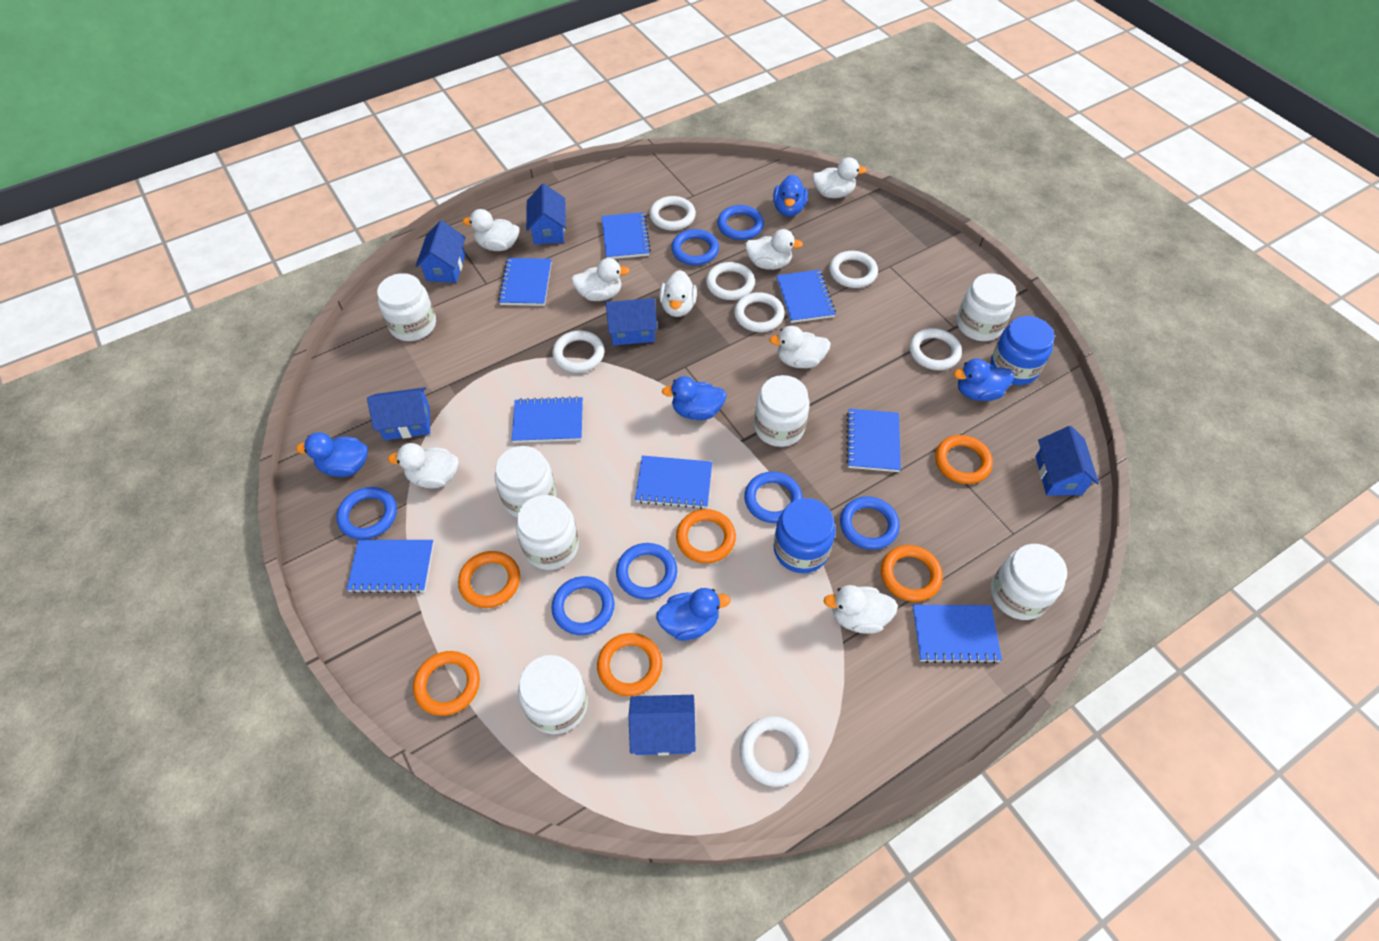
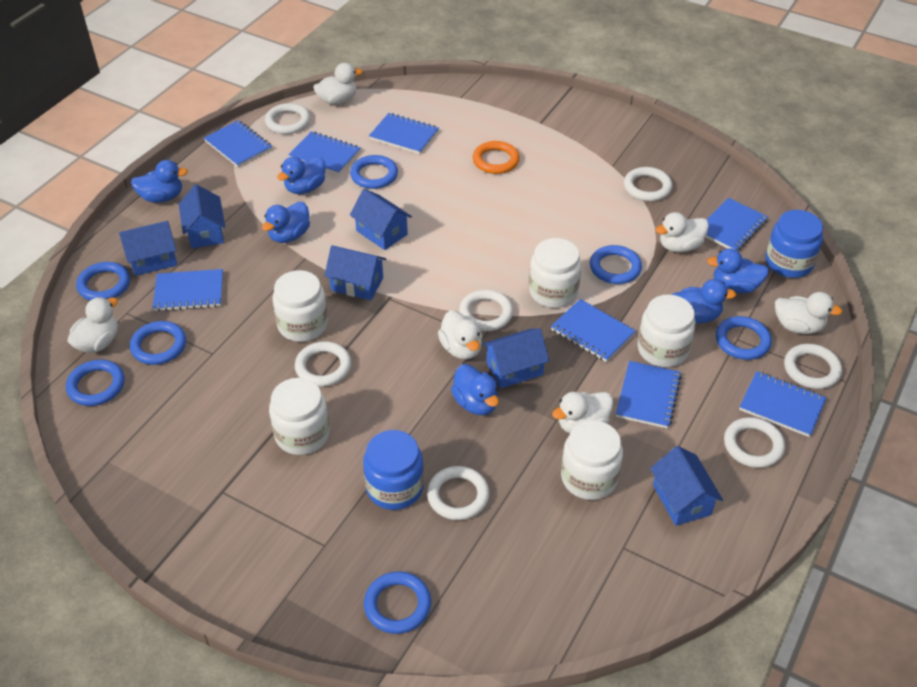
blue duck: [296,432,368,477] [656,588,730,641] [662,376,727,420] [773,174,808,217] [954,358,1014,401] = 5 -> [131,160,188,203] [262,202,310,243] [277,156,326,194] [451,364,499,415] [672,279,737,324] [707,248,769,293] = 6
orange ring: [413,651,480,716] [458,551,520,608] [597,633,662,696] [676,509,736,563] [881,545,943,602] [935,435,993,484] = 6 -> [473,141,520,174] = 1
white duck: [388,443,459,488] [462,209,519,251] [571,258,630,301] [659,270,697,317] [745,229,803,270] [769,326,831,368] [812,157,867,198] [824,585,898,634] = 8 -> [67,297,118,353] [313,63,363,105] [438,310,482,359] [552,392,613,433] [655,212,709,252] [775,292,843,334] = 6
white jar: [377,273,436,341] [495,446,556,518] [516,495,579,570] [518,655,588,734] [754,375,810,447] [957,273,1016,341] [991,544,1067,620] = 7 -> [269,378,330,455] [272,270,328,342] [529,238,582,308] [561,420,623,500] [637,295,696,367] = 5

